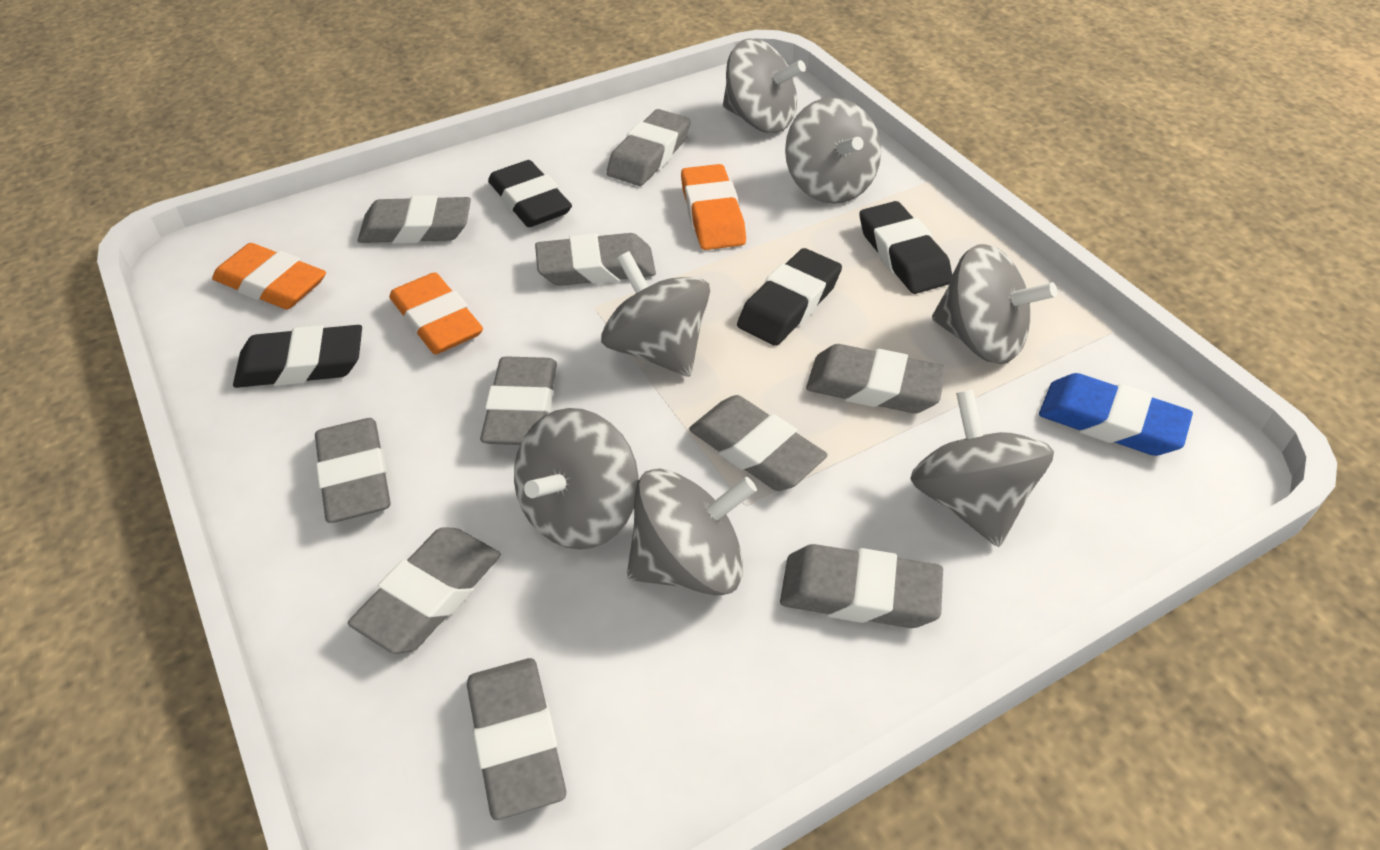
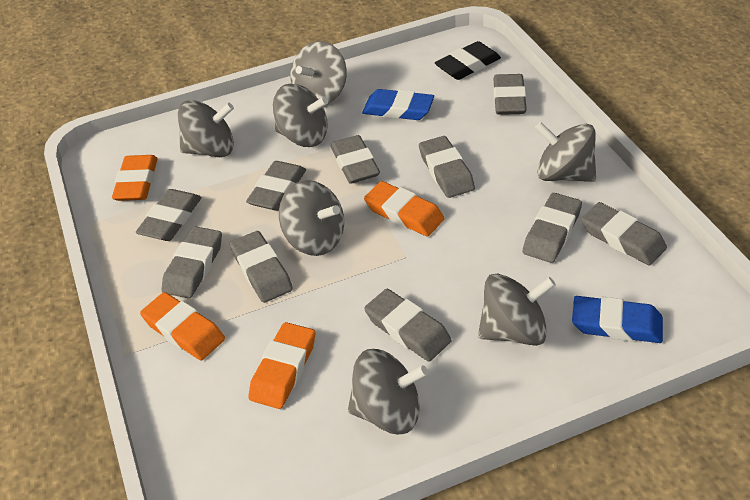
black eraser: [233,325,362,388] [488,160,572,227] [737,248,842,346] [859,201,952,294] = 4 -> [435,41,501,80] = 1
blue eraser: [1039,373,1193,456] = 1 -> [362,89,434,120] [572,296,663,343] = 2
orange eraser: [212,243,326,309] [389,272,483,354] [681,164,746,250] = 3 -> [112,155,158,201] [140,292,225,361] [248,322,316,409] [364,181,445,237] = 4

